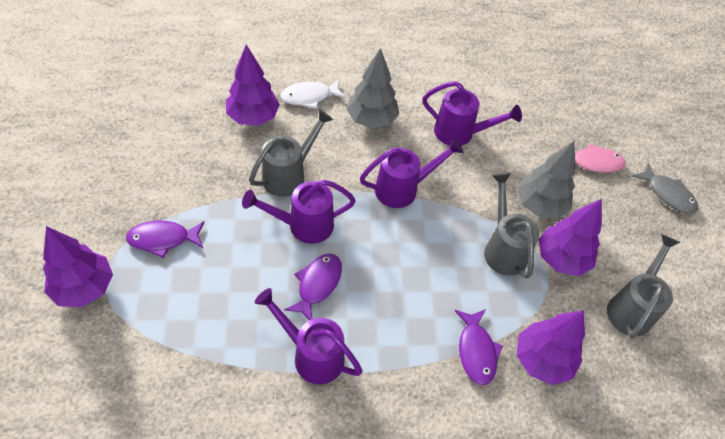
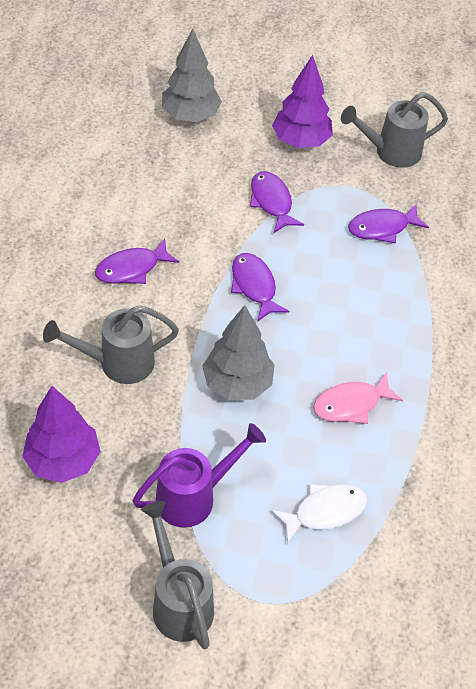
grey fish: [632,162,698,213] = 1 -> none = 0
purple fish: [126,220,204,258] [284,253,342,320] [454,309,503,385] = 3 -> [95,238,179,284] [231,253,289,322] [250,171,304,233] [348,205,429,244] = 4
purple tree: [43,226,113,307] [226,45,280,126] [516,310,585,385] [539,199,602,276] = 4 -> [22,386,101,483] [272,55,333,148] = 2
purple watering can: [242,180,356,244] [255,288,363,384] [360,138,463,208] [422,81,522,146] = 4 -> [133,423,266,528] = 1

